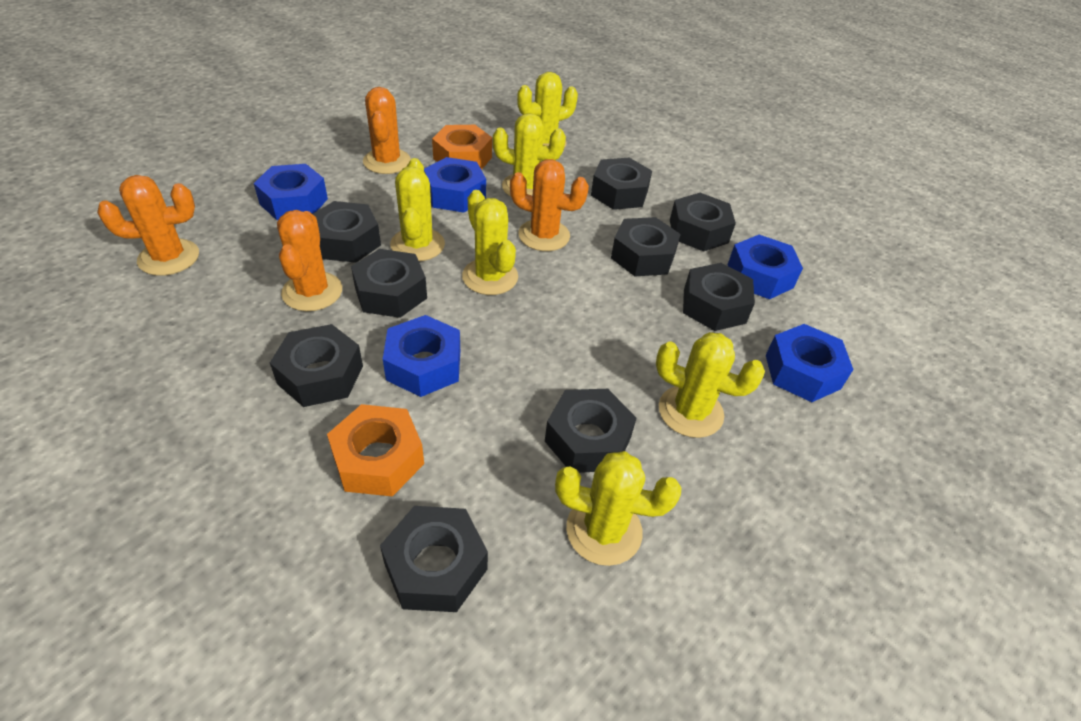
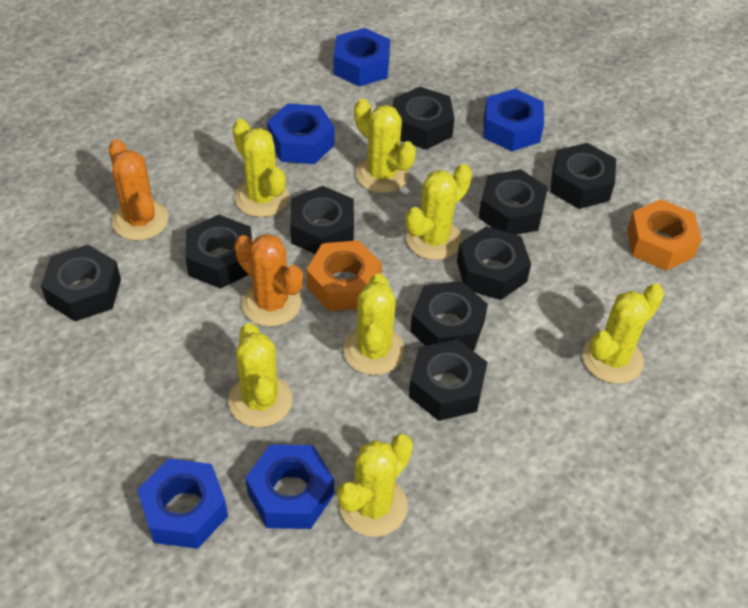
orange cactus: [97,175,199,276] [277,210,342,311] [363,87,411,174] [510,159,589,251] = 4 -> [109,139,168,241] [235,234,303,327] = 2
yellow cactus: [390,158,445,261] [462,190,518,295] [493,113,566,197] [517,72,578,148] [555,451,681,566] [656,332,765,438] = 6 -> [228,323,293,428] [232,119,290,217] [337,434,413,537] [343,273,405,375] [354,99,416,193] [405,164,472,260] [583,284,664,384] = 7

